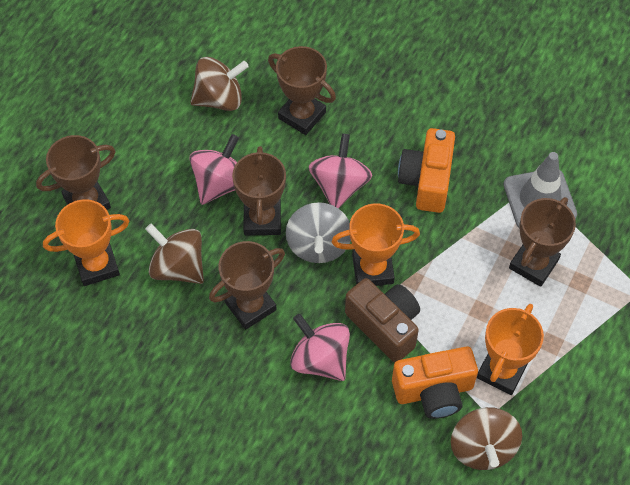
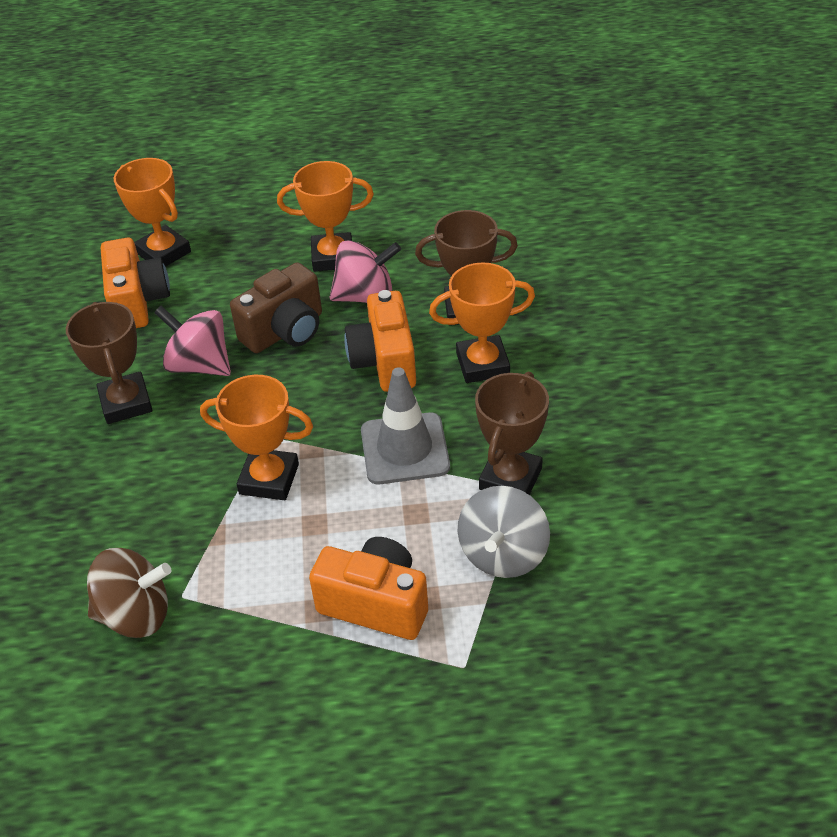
brown spinning top: [145,224,204,284] [190,57,249,111] [451,407,522,470] = 3 -> [87,548,171,638] = 1
brown trophy: [36,135,116,210] [209,241,285,330] [232,146,286,235] [268,46,336,135] [509,197,576,287] = 5 -> [66,302,153,424] [415,210,518,325] [475,372,549,495] = 3
orange camera: [392,346,478,419] [398,128,455,213] = 2 -> [101,238,170,328] [309,537,428,640] [344,290,416,392] = 3
orange trophy: [43,199,130,286] [331,204,420,286] [477,304,544,395] = 3 -> [114,158,191,267] [200,375,313,500] [277,161,374,272] [429,262,535,383] = 4
pink spinning top: [189,134,239,205] [290,314,350,381] [309,133,372,209] = 3 -> [154,306,231,376] [330,240,401,303] = 2

